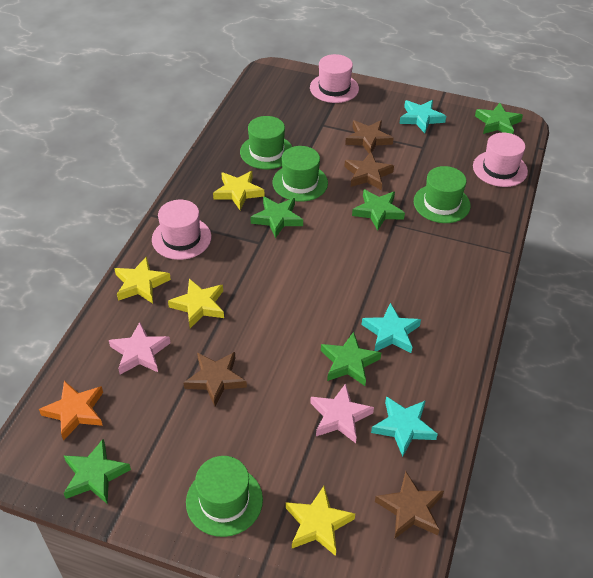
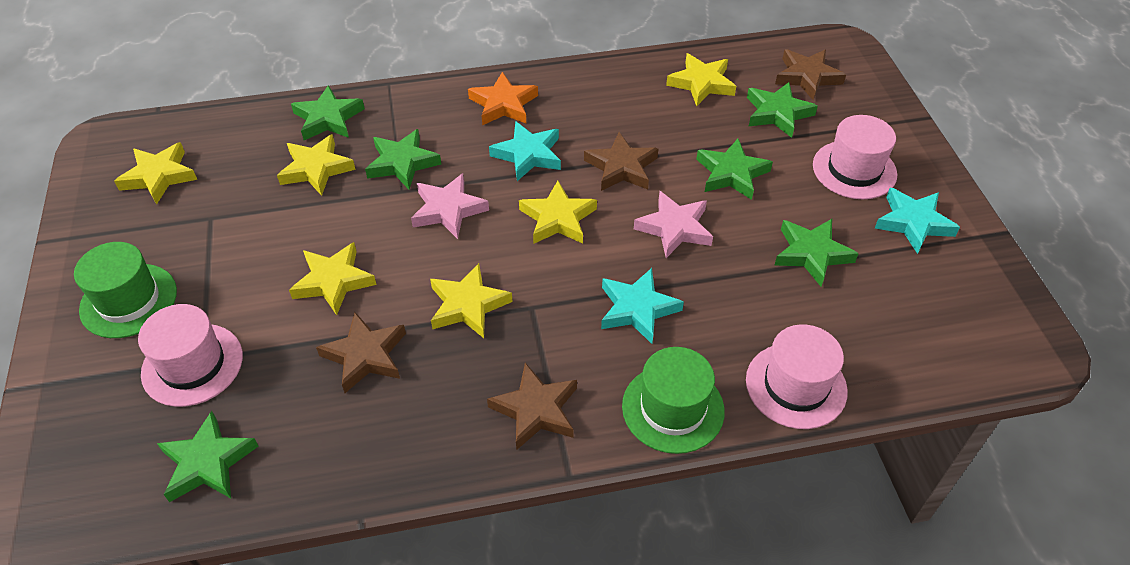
green hat: [186,456,263,537] [240,116,292,169] [273,146,328,202] [414,166,471,223] = 4 -> [74,242,177,338] [622,347,725,454] = 2
green star: [64,439,131,504] [250,196,303,238] [321,332,381,386] [352,189,405,231] [475,103,523,134] = 5 -> [157,411,259,502] [291,85,365,140] [365,129,441,189] [696,139,773,200] [747,82,818,138] [774,219,859,286] = 6
yellow star: [114,256,171,303] [168,278,224,328] [213,171,264,210] [286,486,355,556] = 4 -> [114,142,197,204] [277,134,356,196] [289,242,377,315] [430,263,513,338] [519,181,597,244] [666,53,736,106] = 6

